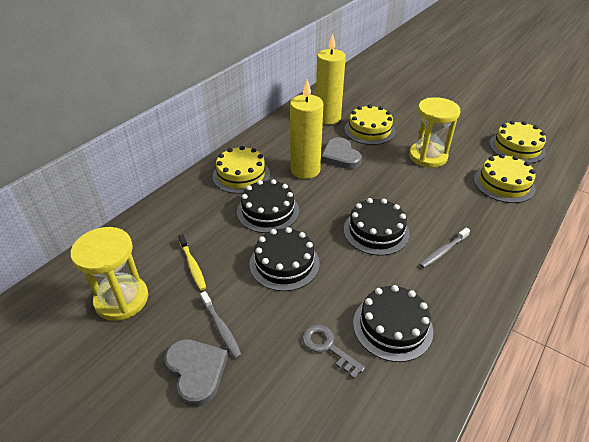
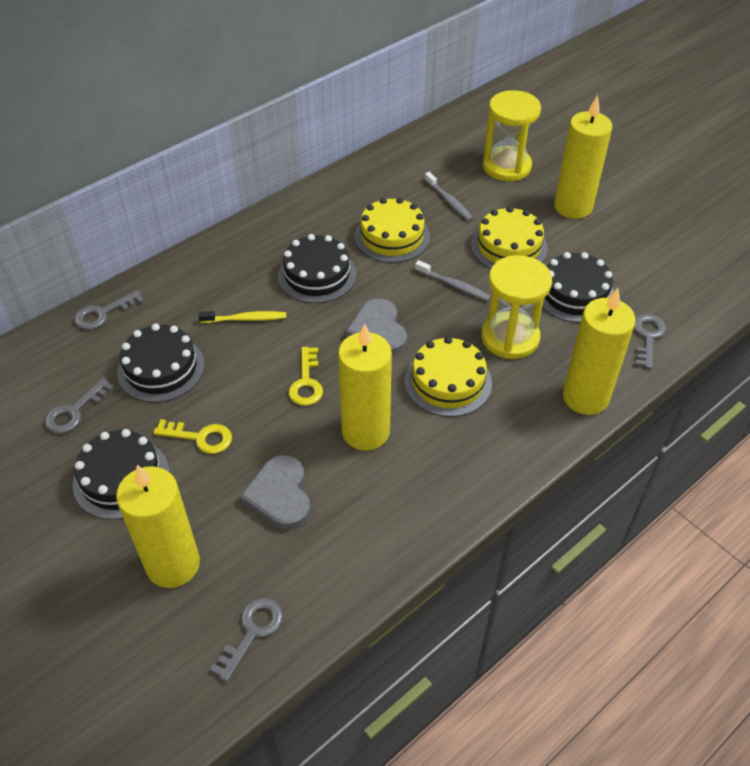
grey key: [302,325,365,379] = 1 -> [45,378,115,434] [74,290,144,330] [210,598,283,682] [634,314,666,369] = 4
yellow cake: [213,146,270,194] [344,104,395,145] [474,154,536,203] [489,121,546,163] = 4 -> [355,197,430,263] [405,336,492,417] [471,206,548,269] = 3
yellow candle: [290,79,323,179] [316,34,346,125] = 2 -> [116,465,200,588] [338,323,392,450] [554,95,612,219] [563,288,636,415] = 4
yellow key: none = 0 -> [153,419,232,454] [289,347,323,406] = 2

